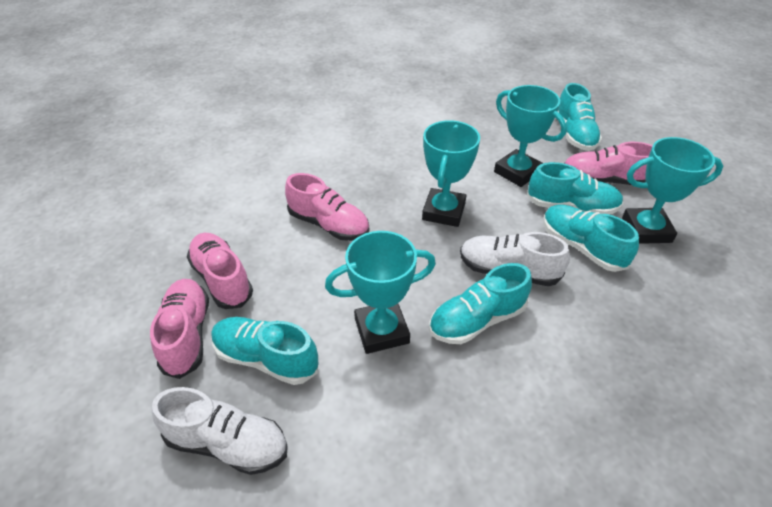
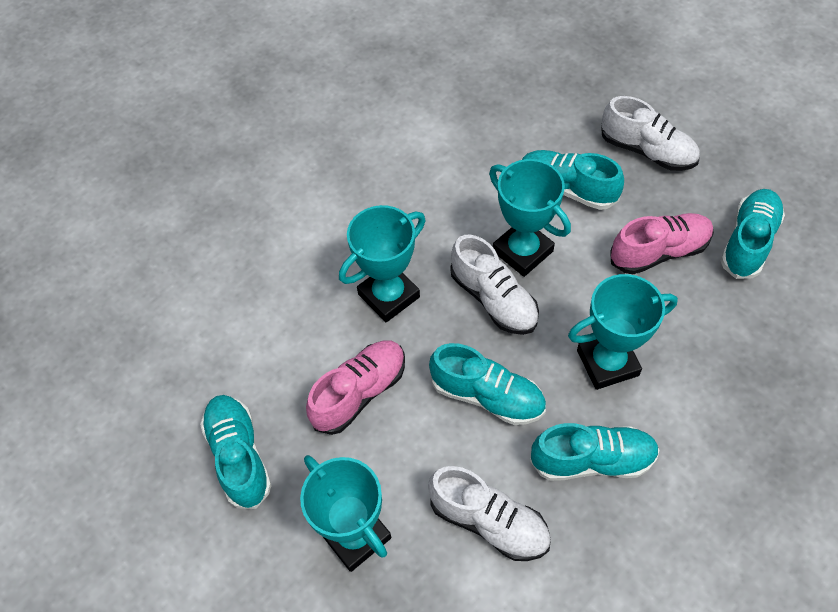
pink shoe: [150,279,209,379] [187,233,253,309] [285,173,369,241] [564,142,653,185] = 4 -> [306,340,405,435] [611,213,714,274] = 2
white shoe: [152,387,288,475] [460,232,570,286] = 2 -> [428,466,551,561] [450,235,539,335] [601,96,700,171] = 3

